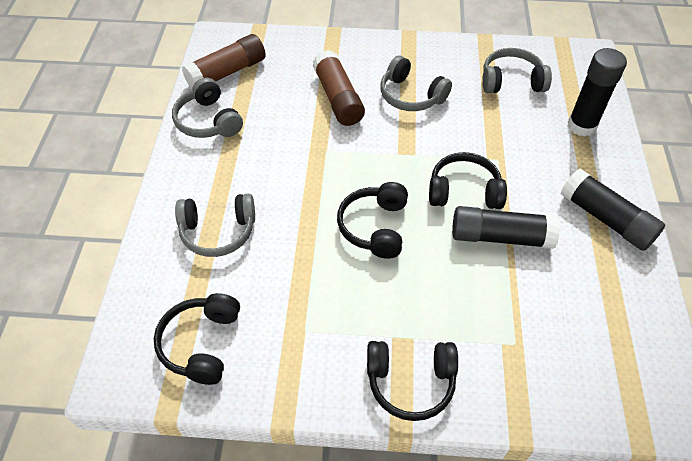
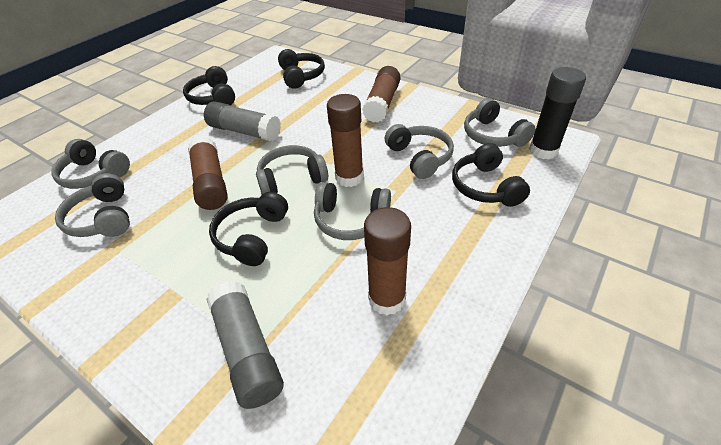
black glue stick: [452,206,560,249] [561,169,665,251] [568,48,627,137] = 3 -> [529,67,586,160] = 1
brown glue stick: [182,34,266,89] [313,50,365,126] = 2 -> [188,136,228,210] [327,94,364,187] [362,66,400,123] [364,207,411,315] = 4
grey glue stick: none = 0 -> [204,101,281,141] [206,281,284,409] = 2
grey headphones: [172,78,243,138] [175,194,255,257] [380,56,452,111] [482,48,552,93] = 4 -> [51,139,130,189] [55,173,130,237] [256,145,328,194] [314,182,391,240] [385,124,454,179] [464,98,536,147] = 6

